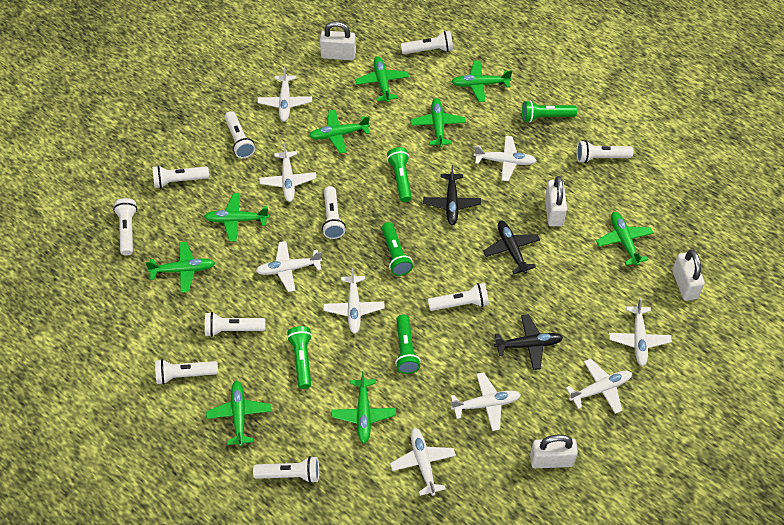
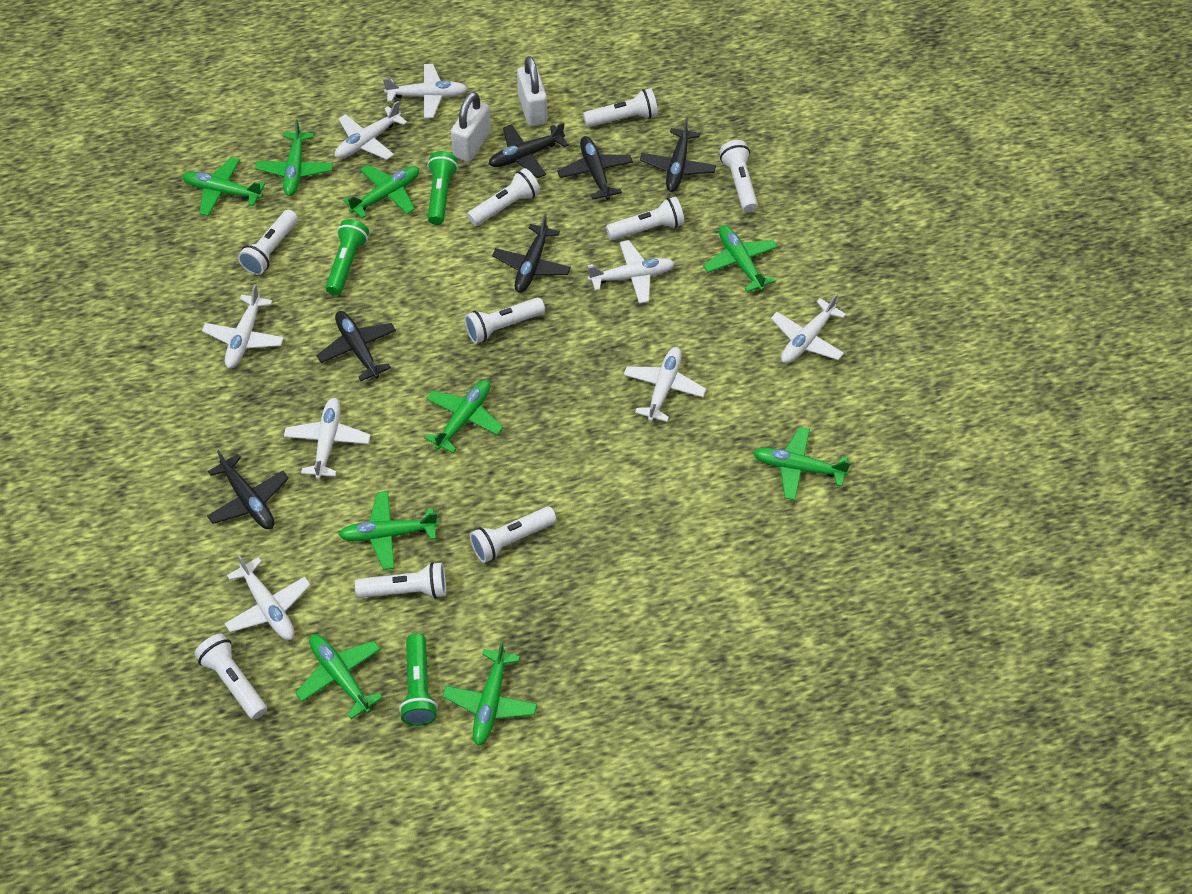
black plane: [423,165,481,225] [483,221,540,274] [494,314,563,370] = 3 -> [207,450,289,529] [317,311,396,381] [488,122,569,178] [492,214,571,293] [557,136,633,200] [640,117,716,192] = 6
green flashlight: [287,326,312,389] [382,222,413,276] [387,147,412,202] [395,315,421,374] [522,100,577,123] = 5 -> [325,219,369,295] [399,633,438,726] [427,151,458,225] = 3
white flashlight: [113,198,137,256] [152,165,209,188] [155,359,218,385] [205,312,265,337] [225,111,255,158] [253,456,319,483] [322,186,346,239] [401,31,453,54] [428,283,489,311] [576,140,633,163] = 10 -> [194,634,267,720] [238,210,298,275] [355,562,446,599] [465,298,545,344] [467,168,540,226] [470,506,557,563] [583,88,658,127] [606,197,684,240] [719,140,758,212] = 9
white padlock: [320,21,356,60] [530,435,578,468] [545,176,567,226] [672,250,705,301] = 4 -> [451,92,491,162] [517,56,547,127] = 2
white plane: [256,241,322,292] [257,67,312,122] [259,143,316,202] [323,268,385,334] [390,428,456,496] [451,372,521,431] [474,136,537,181] [566,358,632,414] [609,298,672,366] = 9 -> [202,284,284,368] [224,554,311,640] [284,398,371,479] [335,101,408,160] [383,64,468,118] [588,240,675,304] [624,347,706,422] [771,293,846,363] = 8

